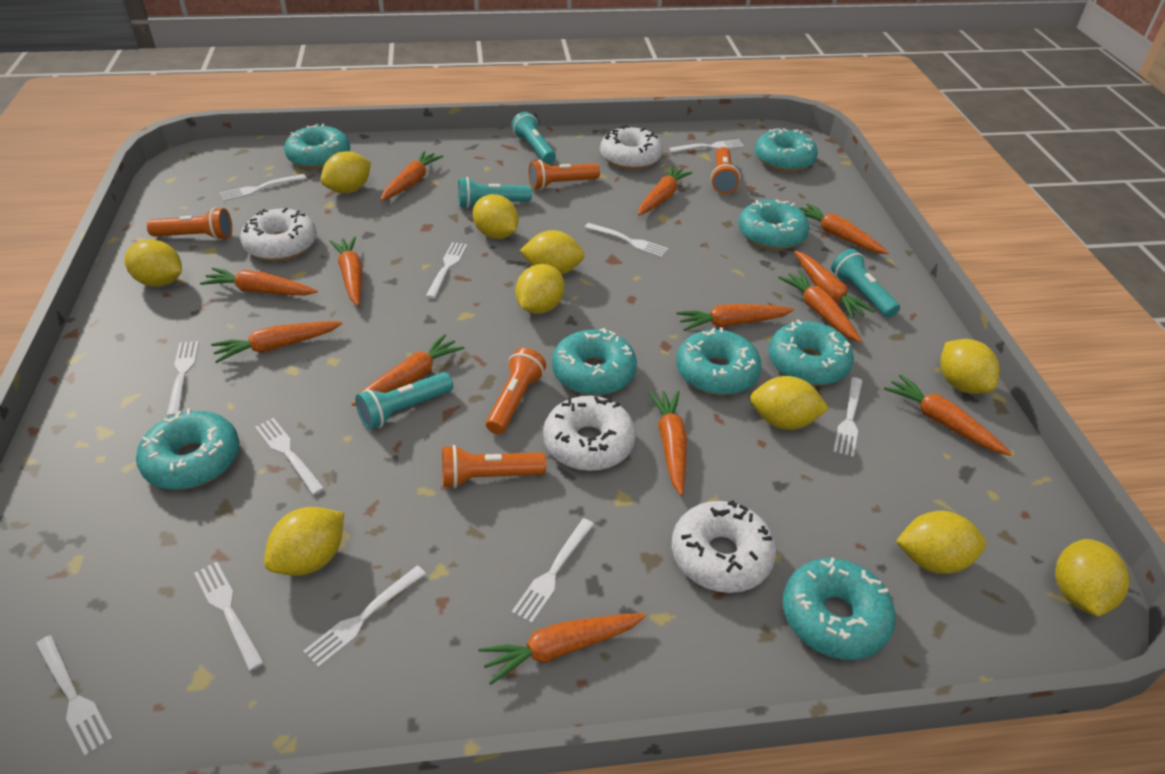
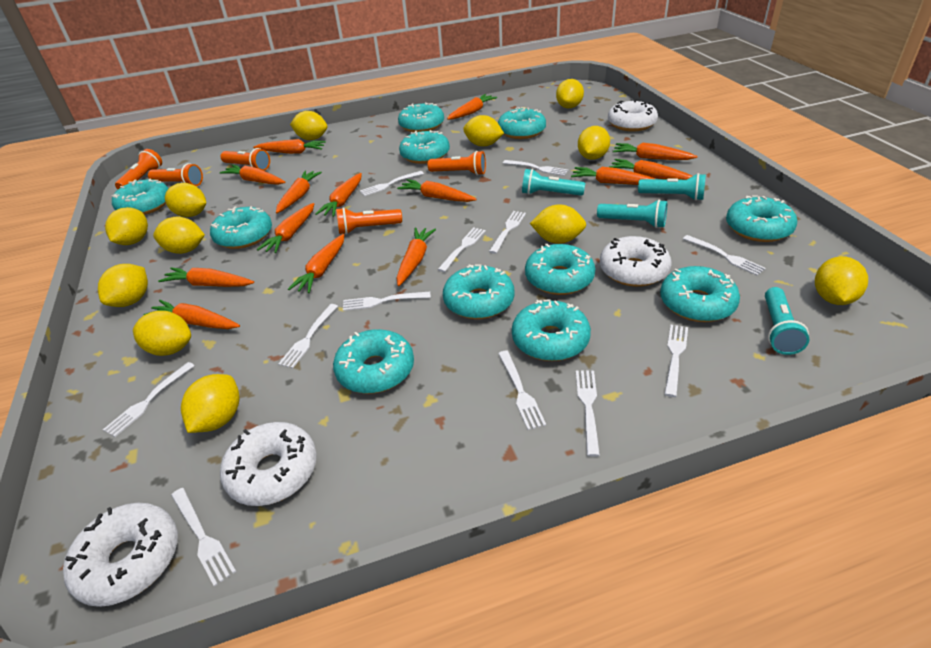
orange carrot: [200,267,318,295] [211,321,343,363] [329,236,363,306] [352,334,464,406] [381,151,444,201] [478,613,646,685] [638,166,693,215] [648,391,687,496] [676,304,794,331] [778,270,862,342] [794,251,874,319] [800,203,889,254] [884,374,1012,456] = 13 -> [143,300,240,329] [158,267,254,287] [220,165,285,185] [253,139,326,154] [257,203,314,253] [276,171,322,213] [288,234,344,293] [315,173,362,217] [397,179,477,202] [397,227,436,286] [447,94,497,120] [571,167,655,185] [609,159,692,180] [613,143,697,160] = 14
turquoise donut: [136,408,239,490] [284,124,350,169] [552,328,637,396] [676,327,762,395] [738,199,809,250] [755,128,818,172] [769,319,854,386] [783,558,896,660] = 8 -> [112,178,169,215] [210,206,272,249] [333,329,414,394] [398,102,444,132] [399,130,450,164] [443,264,515,319] [498,107,546,139] [512,300,591,361] [525,244,596,295] [660,266,740,322] [726,196,797,242] = 11
white fork: [36,635,113,757] [166,341,199,417] [194,562,264,671] [220,174,307,201] [255,418,325,495] [303,566,426,668] [426,242,467,299] [512,518,594,623] [584,223,668,257] [669,139,744,153] [833,377,863,457] = 11 -> [103,362,195,437] [171,488,236,587] [278,304,338,368] [343,292,431,311] [360,171,424,196] [437,227,486,272] [489,211,526,254] [498,351,546,430] [503,160,568,176] [576,370,600,457] [665,325,688,397] [683,235,766,276] = 12
yellow lemon: [124,239,182,287] [264,507,344,576] [321,151,371,193] [473,194,519,239] [515,264,565,314] [520,230,585,275] [750,376,829,430] [896,511,986,574] [940,339,1000,394] [1055,539,1130,617] = 10 -> [98,264,148,307] [105,207,148,245] [133,311,191,356] [153,217,205,254] [165,183,206,217] [181,374,240,433] [290,111,327,140] [463,115,504,146] [530,204,586,244] [556,79,584,108] [578,126,610,160] [815,256,868,305] = 12

